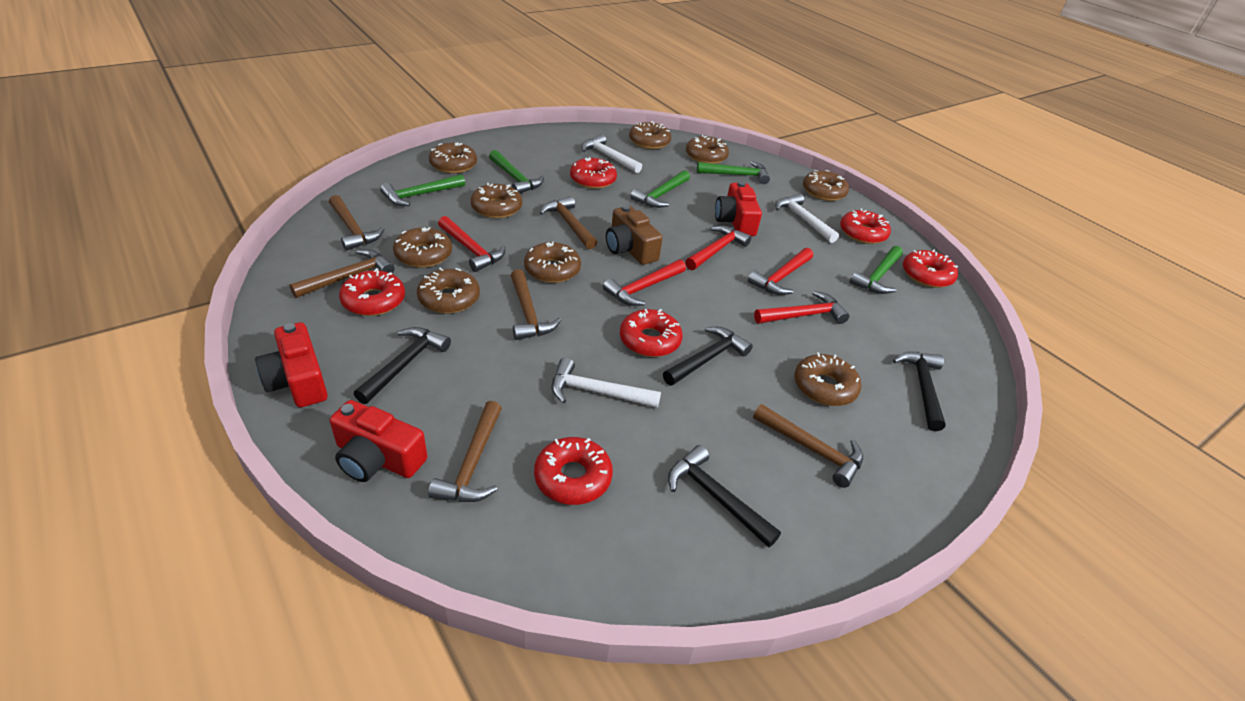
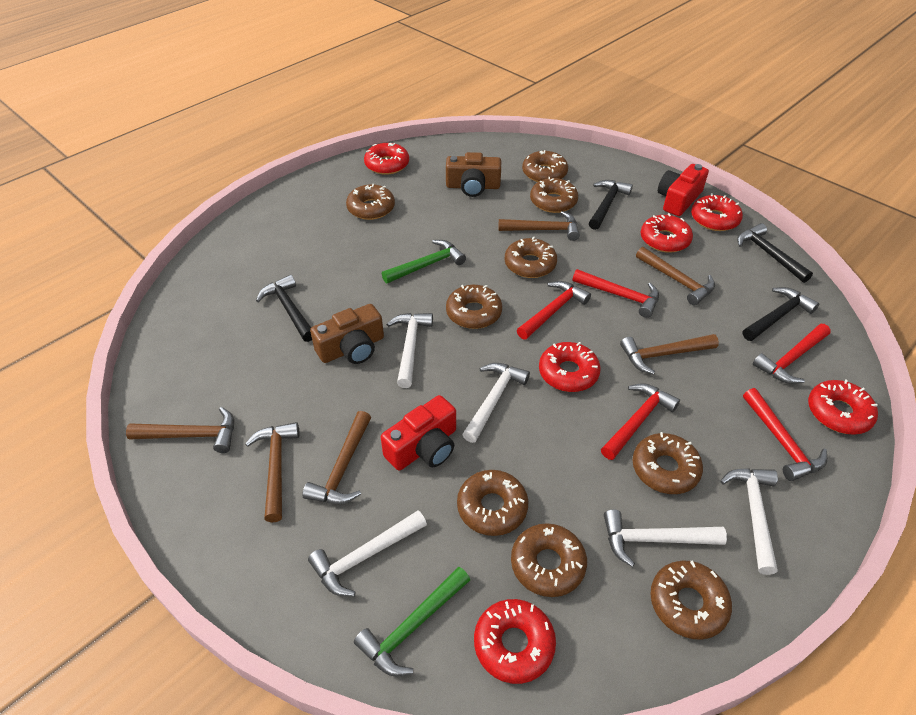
brown camera: [606,205,663,265] = 1 -> [310,304,384,364] [446,152,501,197] = 2
green hammer: [380,174,465,206] [489,150,544,194] [630,170,690,208] [697,161,770,184] [850,246,903,294] = 5 -> [354,567,470,677] [382,240,466,284] = 2
red camera: [255,322,328,407] [330,400,427,482] [715,181,762,236] = 3 -> [381,395,456,471] [658,164,709,216] = 2
white hammer: [551,358,661,408] [582,134,642,173] [775,193,839,243] = 3 -> [308,510,427,596] [387,313,433,388] [462,363,530,443] [604,510,727,567] [720,468,778,575] = 5

